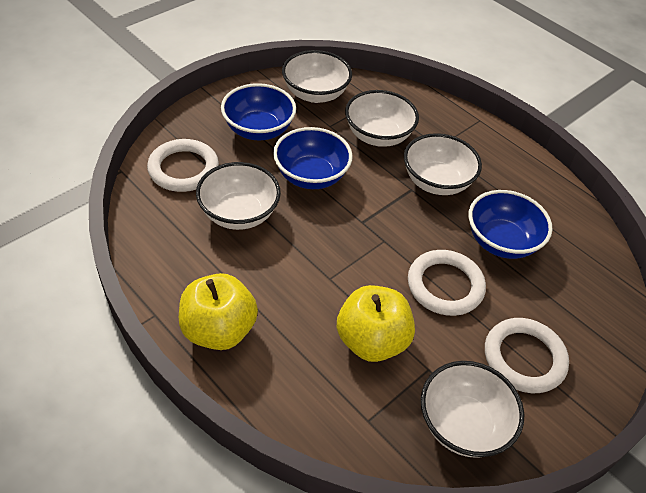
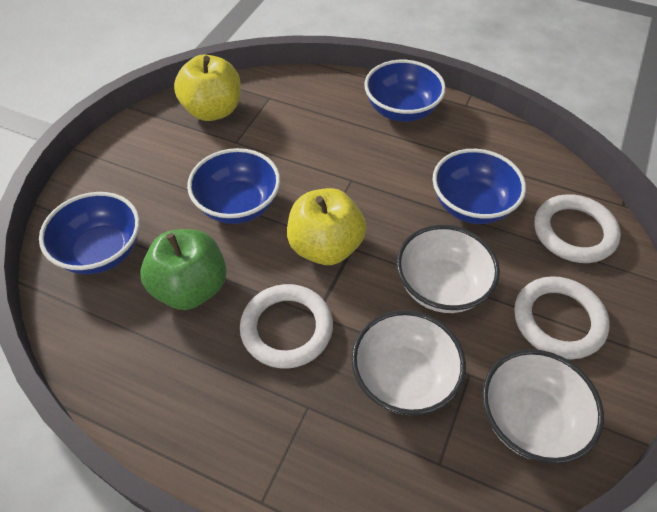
blue bowl: [221,83,296,140] [273,127,353,189] [468,190,553,259] = 3 -> [39,192,140,274] [187,148,280,224] [364,60,446,122] [432,149,526,224] = 4
green apple: none = 0 -> [140,229,226,310] = 1
white bowl: [196,162,281,230] [282,50,352,103] [345,90,419,147] [404,133,482,195] [421,361,524,458] = 5 -> [352,310,466,415] [396,225,500,313] [482,349,604,464] = 3

